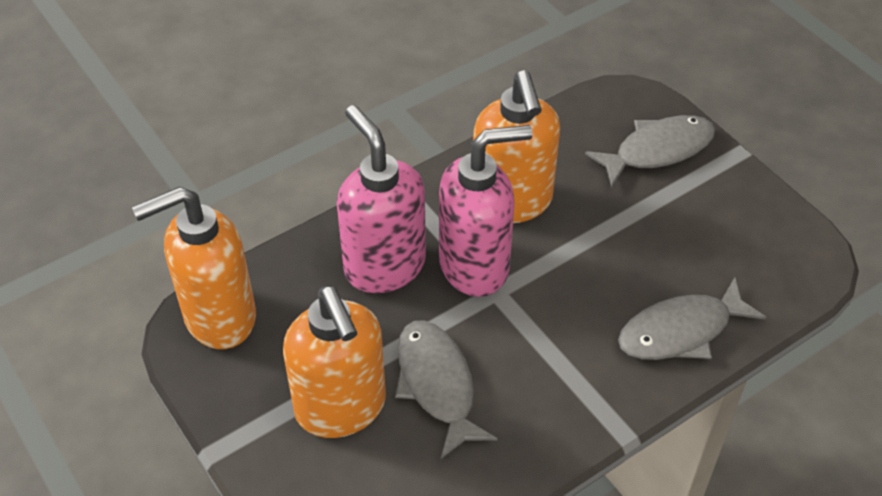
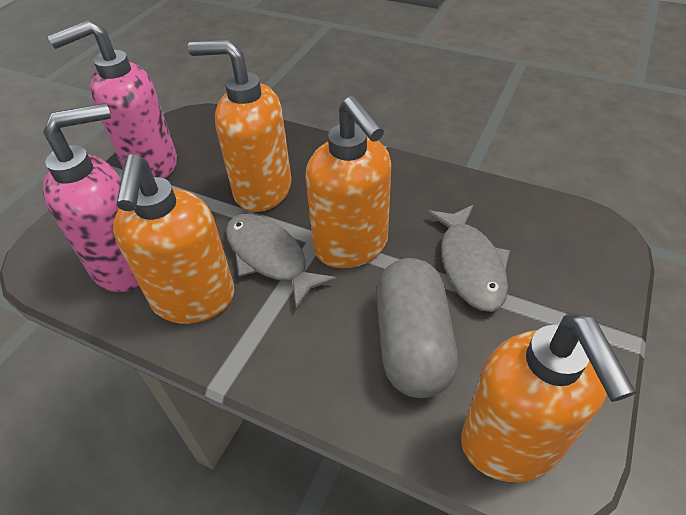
grey capsule: none = 0 -> [376,258,458,398] = 1
grey fish: [395,320,498,459] [585,115,715,188] [618,277,766,360] = 3 -> [226,214,337,309] [427,205,510,312] = 2
orange soap dispenser: [132,187,256,349] [283,286,386,438] [473,70,560,223] = 3 -> [113,154,235,324] [188,39,292,212] [305,96,391,268] [461,313,636,482] = 4

